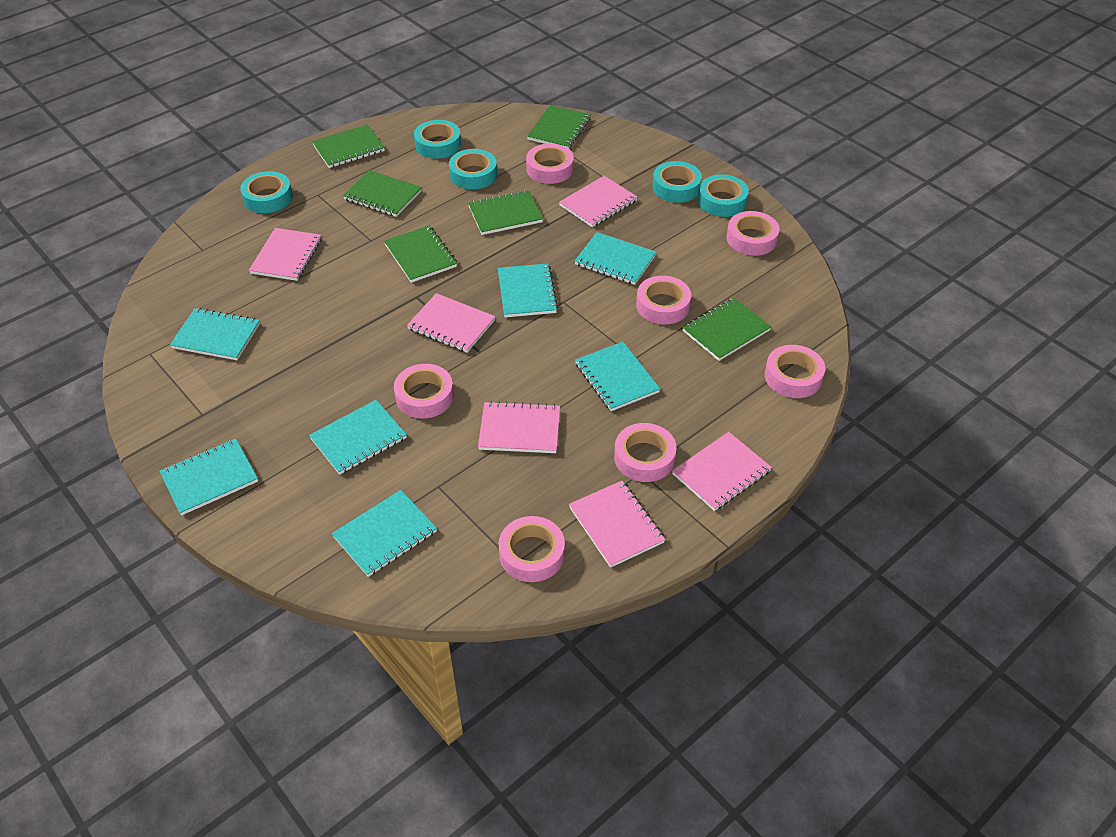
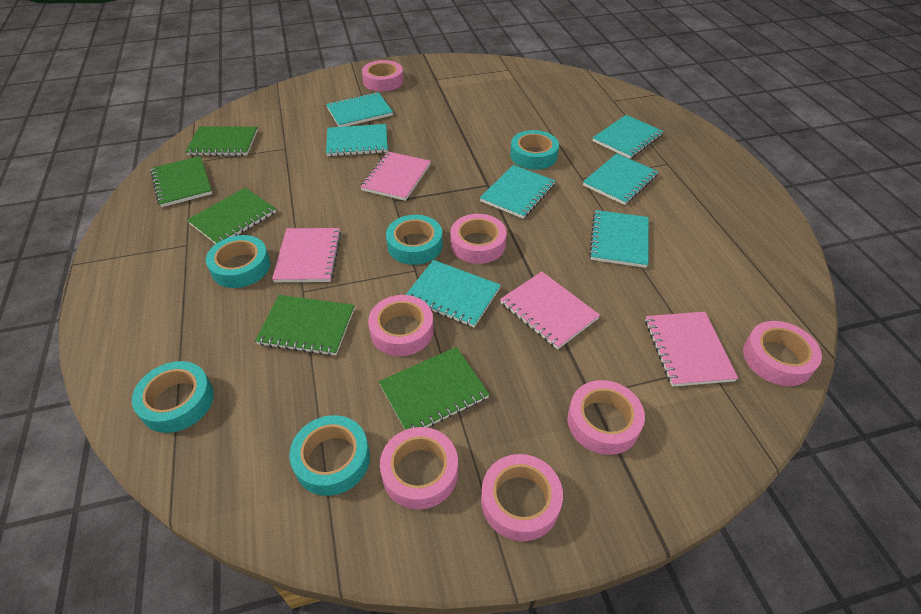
green notebook: [312,125,385,168] [343,170,422,217] [384,226,457,283] [468,190,543,235] [527,105,590,149] [682,298,771,361] = 6 -> [150,156,212,207] [185,127,258,156] [187,188,276,244] [255,295,355,356] [379,347,490,430] = 5
pink notebook: [249,228,322,281] [407,293,495,353] [478,401,560,453] [559,176,637,227] [569,481,665,568] [672,432,772,511] = 6 -> [272,228,341,282] [361,152,431,201] [500,272,600,349] [645,312,738,387] = 4

